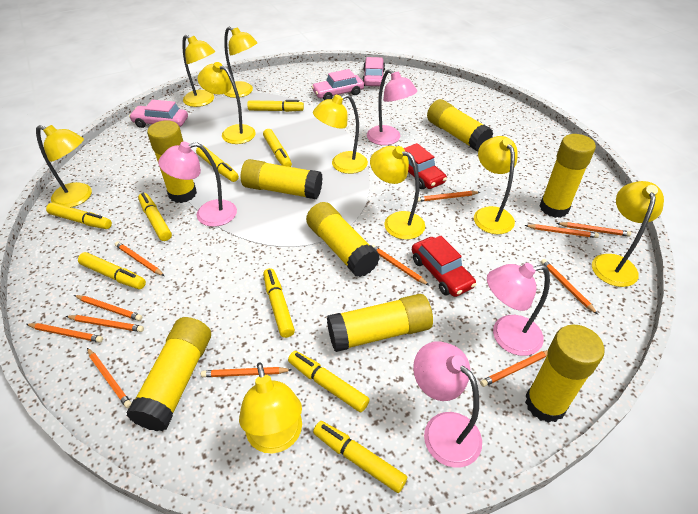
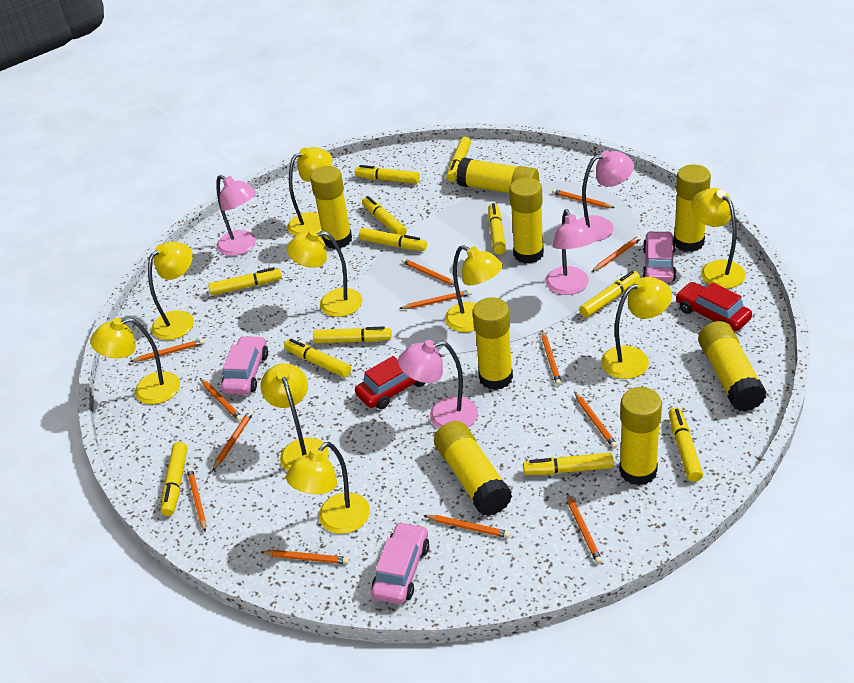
orange pencil: [26,323,103,343] [66,315,144,332] [74,295,142,321] [87,348,131,408] [115,241,164,276] [201,367,292,377] [371,245,430,286] [418,191,480,202] [480,350,548,387] [525,224,599,238] [541,259,598,315] [557,222,631,237] = 12 -> [130,339,205,362] [187,468,206,532] [200,378,243,421] [212,410,254,471] [261,550,349,564] [399,290,472,309] [402,258,455,286] [423,515,510,538] [542,330,562,386] [552,189,615,208] [566,492,602,564] [574,392,618,449] [592,235,642,272] = 13
yellow marker: [46,202,112,229] [78,252,146,289] [138,193,172,241] [196,145,239,182] [247,100,304,112] [263,129,292,167] [263,268,295,338] [288,351,370,412] [313,421,407,493] = 9 -> [161,442,187,516] [208,267,282,296] [284,339,351,378] [313,326,392,343] [355,165,420,184] [359,228,427,251] [362,196,407,236] [446,136,471,182] [488,203,506,255] [523,453,614,475] [579,271,640,318] [669,408,703,482] = 12

